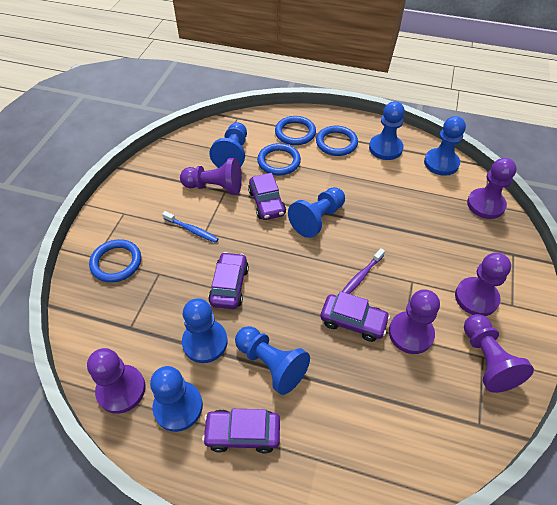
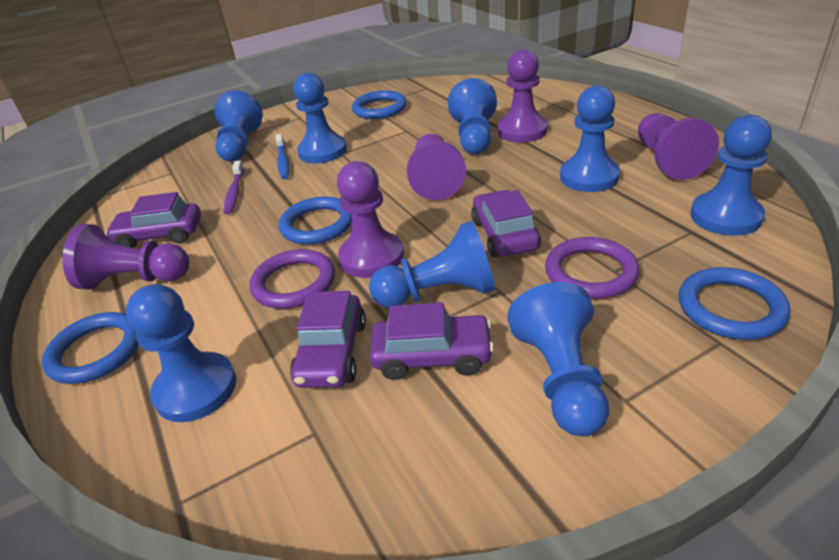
blue pawn: [150,366,203,432] [182,298,228,363] [209,122,247,168] [235,326,310,395] [288,187,345,238] [369,101,405,160] [424,116,466,176] = 7 -> [126,284,236,422] [214,91,263,162] [294,73,347,163] [369,221,495,308] [448,78,497,154] [507,282,609,436] [560,85,620,192] [690,115,772,236] = 8
purple pawn: [87,348,146,414] [180,158,242,195] [389,289,440,354] [455,253,511,316] [464,314,534,393] [467,158,517,219] = 6 -> [63,224,190,289] [337,161,404,278] [407,134,466,200] [497,49,548,143] [638,113,719,180] = 5
purple ring: none = 0 -> [250,249,335,309] [545,237,639,299] = 2

